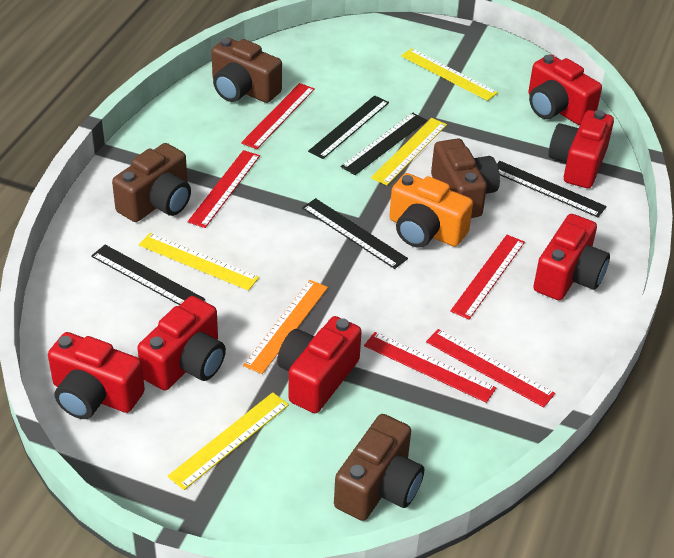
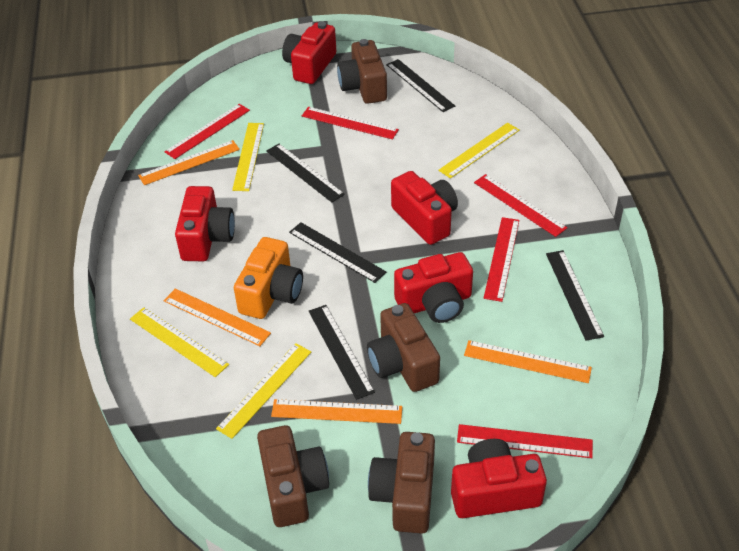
orange ruler: [243,280,328,374] = 1 -> [138,140,240,185] [164,289,271,346] [271,399,402,424] [464,340,592,383] = 4
red camera: [48,332,145,419] [137,296,226,391] [277,316,362,413] [528,55,602,125] [533,214,610,300] [548,110,614,188] = 6 -> [175,186,235,261] [282,22,336,84] [391,171,458,245] [394,252,473,323] [451,439,547,518] = 5

